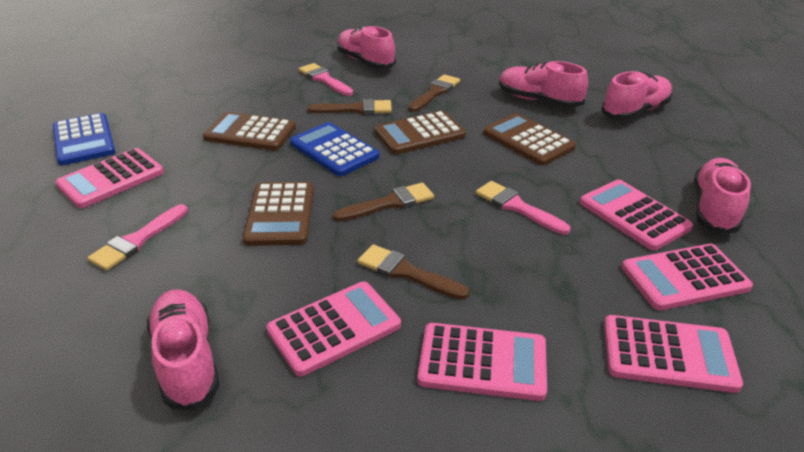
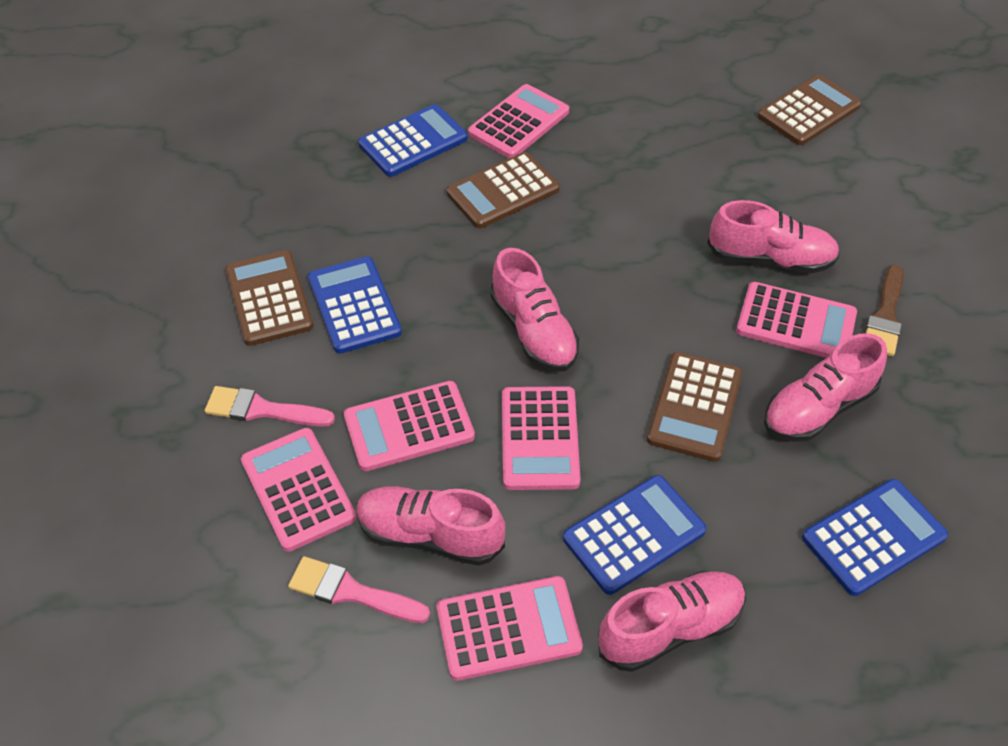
blue calculator: [53,113,115,165] [290,122,380,176] = 2 -> [308,256,402,354] [358,104,468,177] [563,475,706,595] [802,479,948,596] = 4
brown brush: [307,99,392,114] [333,182,434,221] [358,244,469,300] [409,74,460,112] = 4 -> [866,264,904,356] = 1
pink brush: [88,204,188,271] [299,63,353,96] [476,181,571,235] = 3 -> [205,386,335,427] [288,556,430,623] = 2

